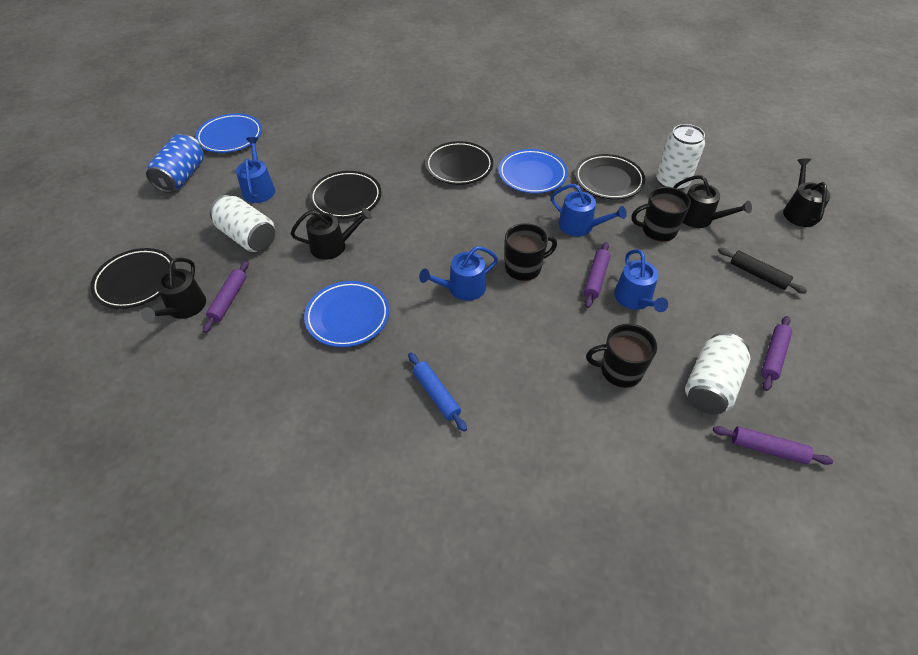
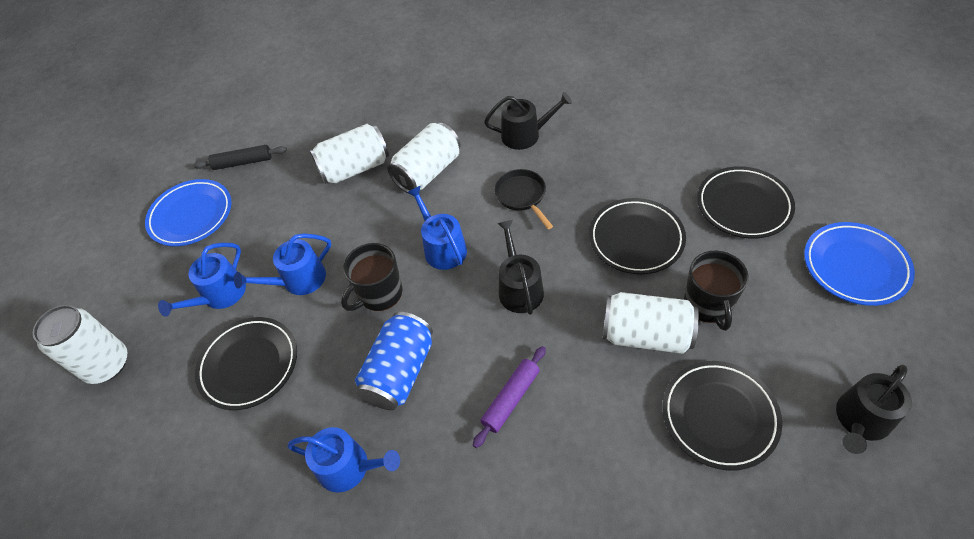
black mug: [505,223,557,281] [586,324,657,388] [631,187,691,242] = 3 -> [341,243,402,311] [684,251,748,331] = 2
black pan: none = 0 -> [494,169,553,229] = 1
black watering can: [141,258,206,322] [291,208,372,260] [674,175,752,228] [783,158,831,227] = 4 -> [484,92,572,150] [497,220,544,315] [836,365,912,454] = 3
blue plate: [195,113,262,153] [304,281,389,347] [499,149,568,194] = 3 -> [145,179,231,246] [804,222,915,306] = 2
blue rolling pin: [408,352,467,432] = 1 -> none = 0
purple rolling pin: [203,261,249,333] [584,242,610,308] [713,426,833,465] [761,316,792,391] = 4 -> [473,346,546,448] = 1
white can: [210,195,275,252] [656,124,705,190] [685,333,750,414] = 3 -> [33,305,127,384] [310,124,389,184] [387,123,460,192] [603,292,699,354] = 4

